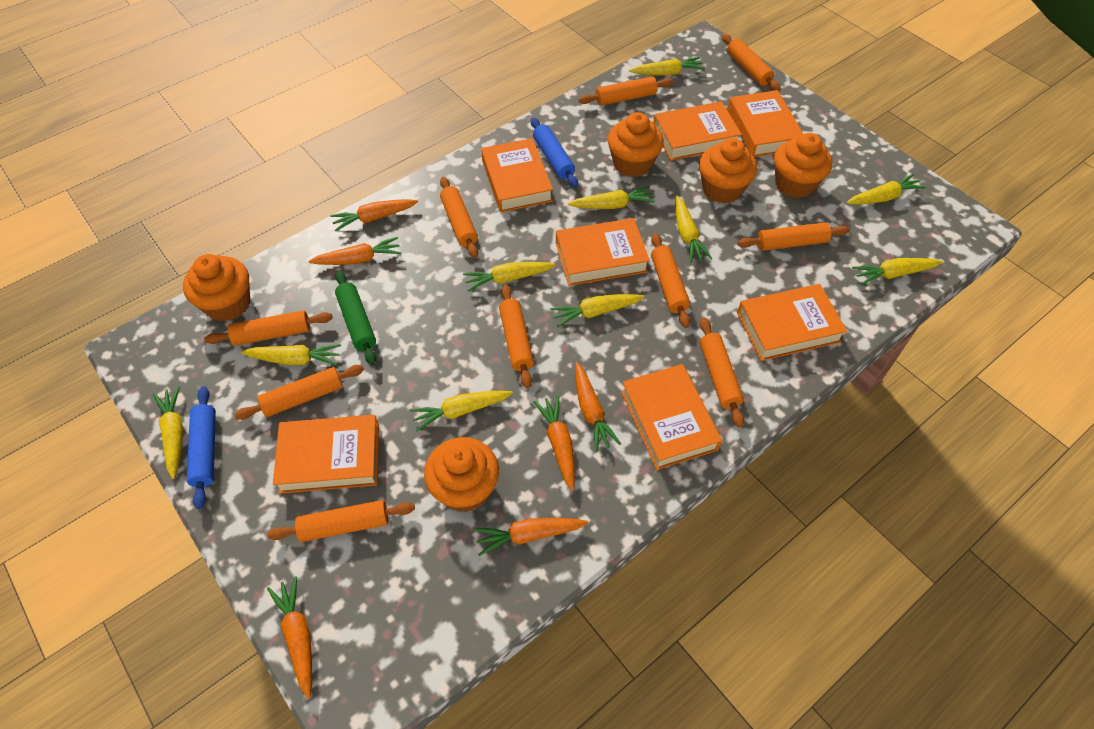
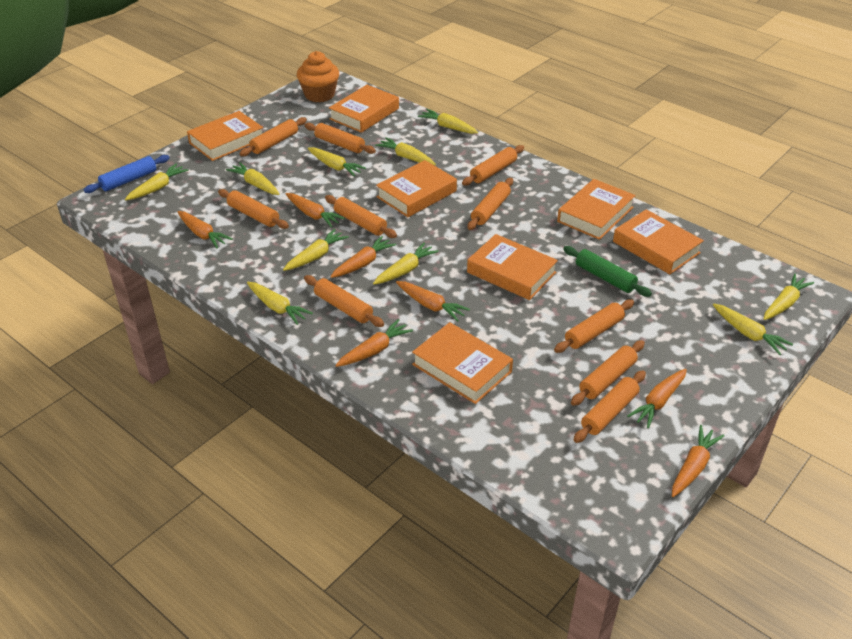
blue rolling pin: [187,386,216,509] [531,117,578,188] = 2 -> [84,155,169,193] = 1
orange carrot: [267,576,312,699] [308,237,401,265] [330,199,418,231] [474,518,588,556] [534,395,575,491] [575,362,621,452] = 6 -> [177,211,233,248] [286,193,345,228] [330,236,396,278] [335,319,413,367] [396,281,470,322] [627,369,687,428] [672,425,724,497] = 7
orange cupcake: [183,254,250,321] [424,437,499,512] [608,112,664,177] [699,138,757,204] [774,133,833,198] = 5 -> [297,51,339,102] = 1

